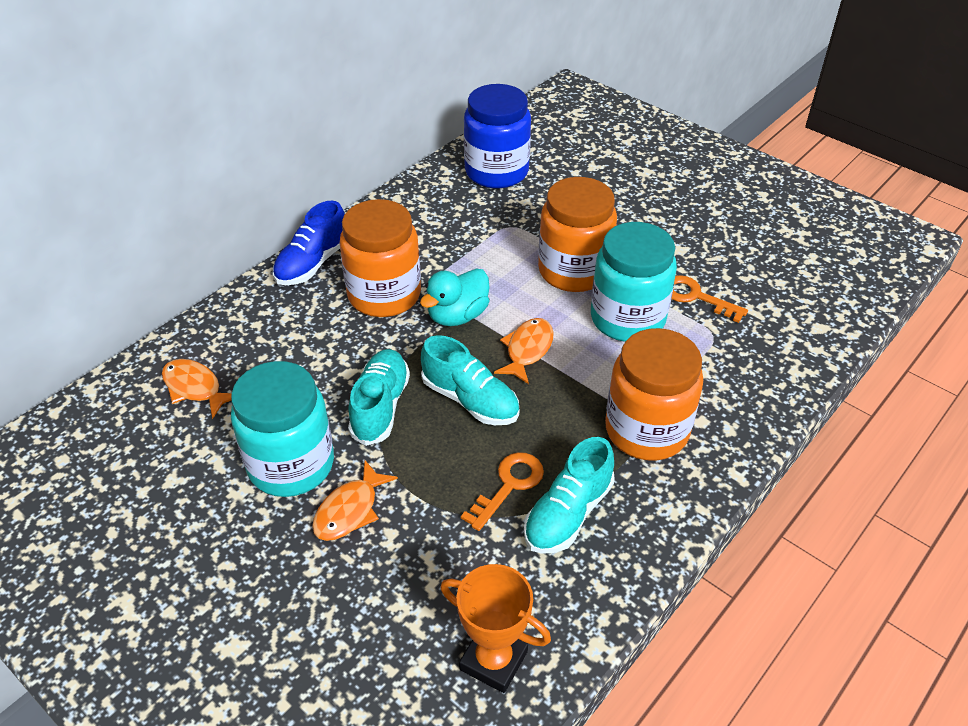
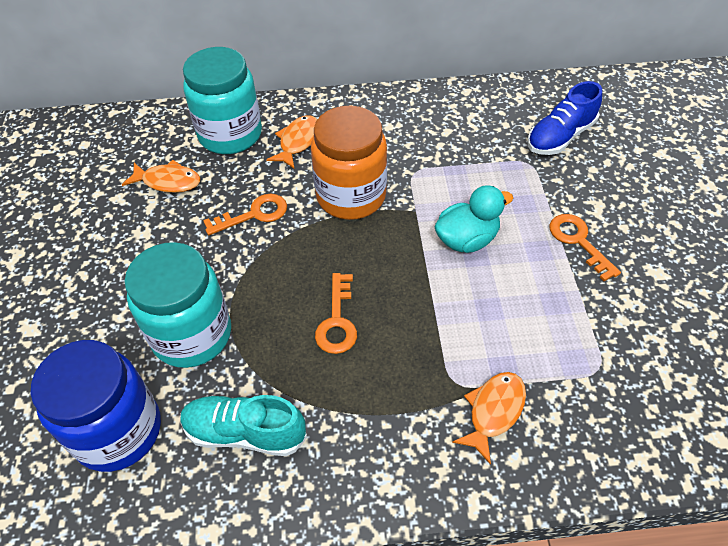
orange jar: [340,199,421,317] [538,177,617,292] [605,328,703,461] = 3 -> [311,106,387,220] = 1
orange key: [461,452,544,531] [671,275,748,323] = 2 -> [203,194,287,235] [315,273,357,354] [549,214,621,281] = 3
orange trophy: [440,564,551,693] = 1 -> none = 0
turquoise shoe: [348,349,410,446] [421,335,519,425] [524,437,615,554] = 3 -> [180,395,307,456] = 1

